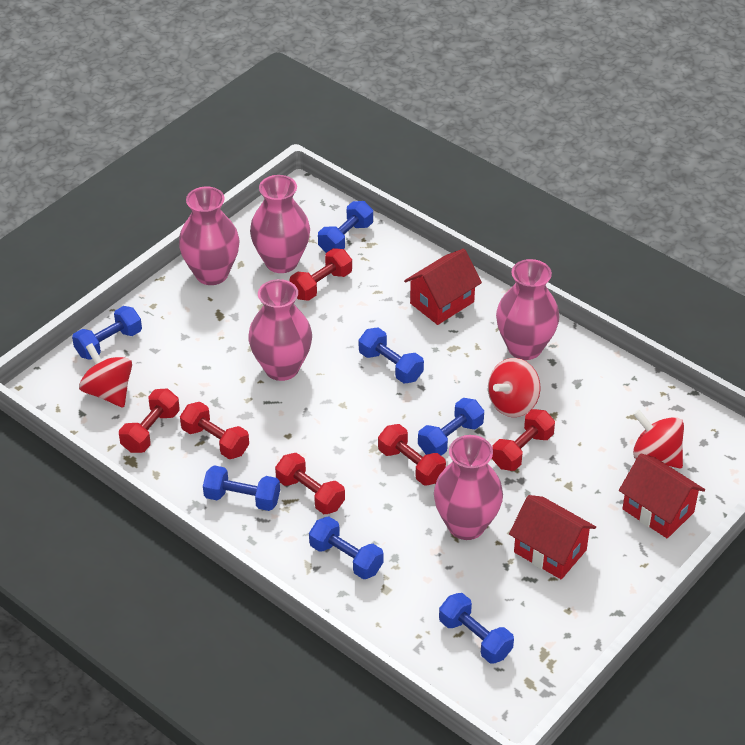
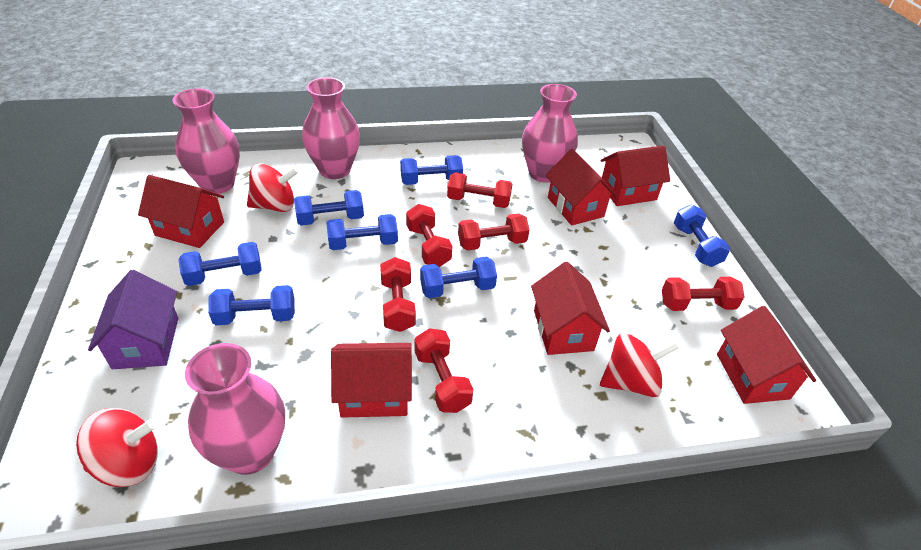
pink vase: [179,186,240,285] [248,279,312,381] [250,175,310,273] [434,435,503,540] [496,259,559,360] = 5 -> [173,88,240,194] [185,343,285,475] [302,77,360,179] [522,84,578,183] = 4
purple house: none = 0 -> [88,270,178,369] = 1
red house: [404,249,482,325] [509,495,596,579] [619,454,705,538] = 3 -> [138,175,224,248] [331,343,412,418] [531,262,610,355] [545,149,617,225] [601,145,670,206] [717,306,816,404] = 6

